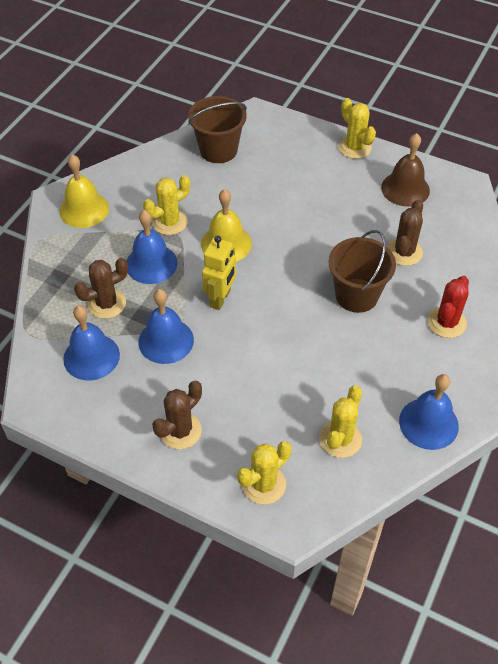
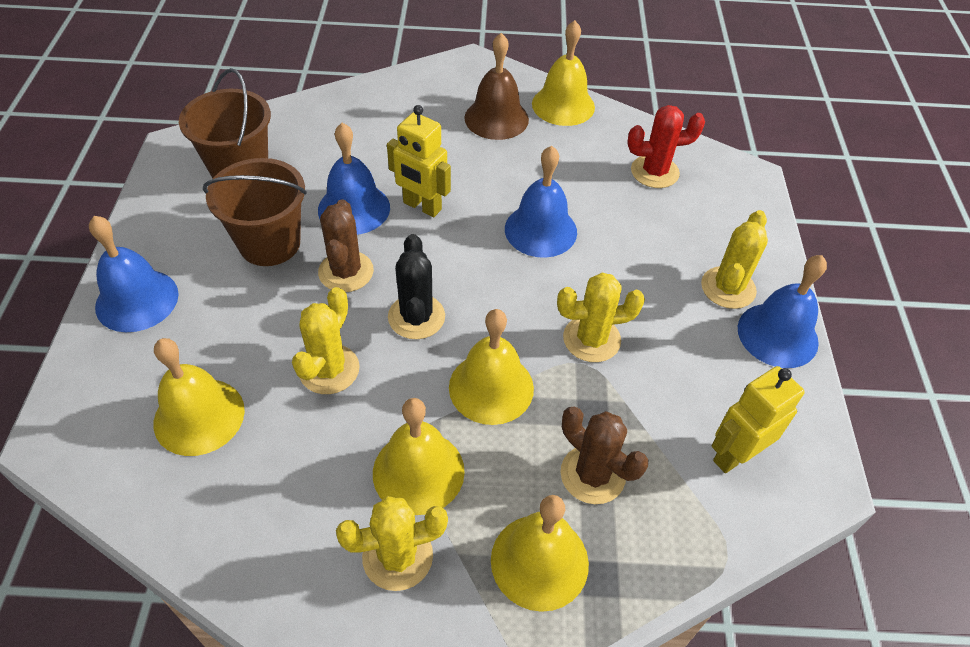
black cactus: none = 0 -> [388,234,445,339] = 1
brown cactus: [74,258,128,319] [152,381,202,449] [387,200,423,266] = 3 -> [318,199,374,292] [560,406,648,504] = 2
yellow bell: [60,154,109,228] [201,189,252,261] = 2 -> [154,338,245,456] [373,398,465,515] [449,309,534,425] [491,495,589,612] [532,20,595,126] = 5
yellow robot: [202,236,236,310] = 1 -> [387,105,451,217] [711,366,805,473] = 2

